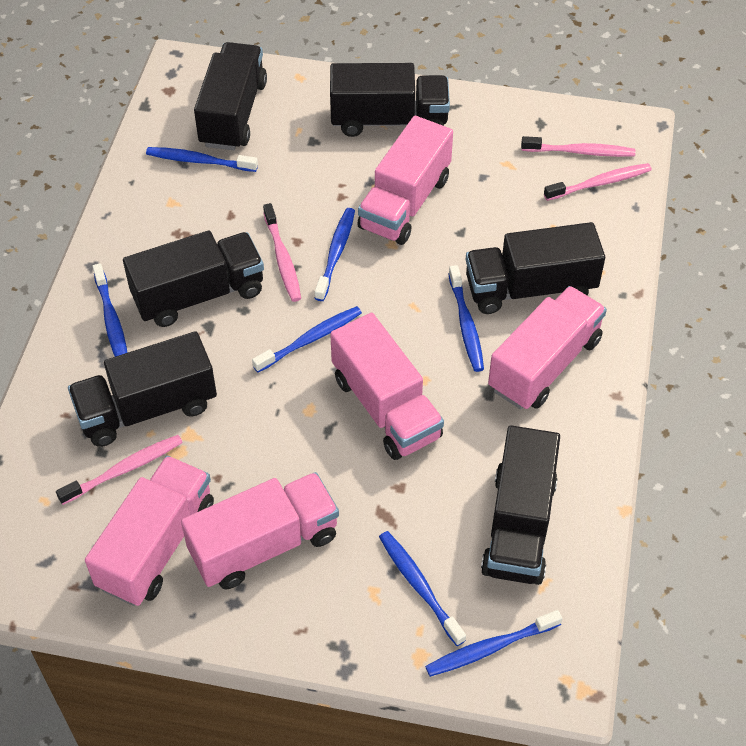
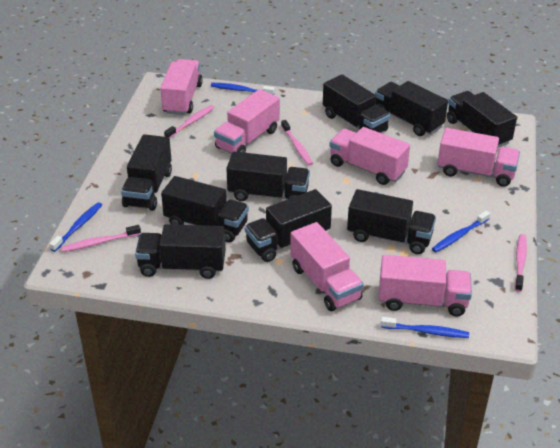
black truck: [68,331,217,447] [123,230,264,327] [194,42,267,150] [330,63,450,137] [465,222,605,314] [481,425,560,585] = 6 -> [121,134,172,211] [135,224,226,279] [161,176,249,242] [226,151,310,201] [245,189,332,262] [323,75,390,133] [347,189,436,254] [375,81,448,136] [447,91,517,148] = 9
blue toothbrush: [93,263,127,357] [146,147,258,172] [252,306,362,372] [315,208,355,301] [379,531,466,646] [425,610,563,677] [449,265,484,372] = 7 -> [49,202,102,252] [211,83,275,95] [380,317,469,338] [432,211,490,252] = 4
pink truck: [85,456,214,606] [181,472,339,589] [330,313,444,460] [357,116,453,245] [488,286,607,410] = 5 -> [160,59,203,115] [214,89,280,154] [290,222,364,311] [329,127,410,185] [379,255,472,316] [437,128,520,187] = 6

